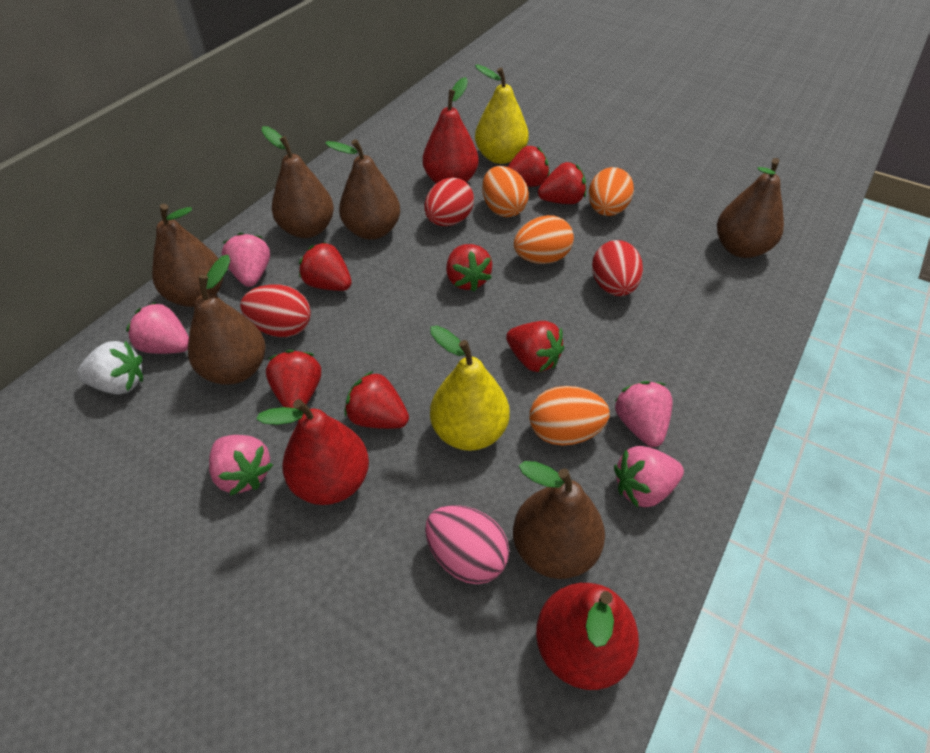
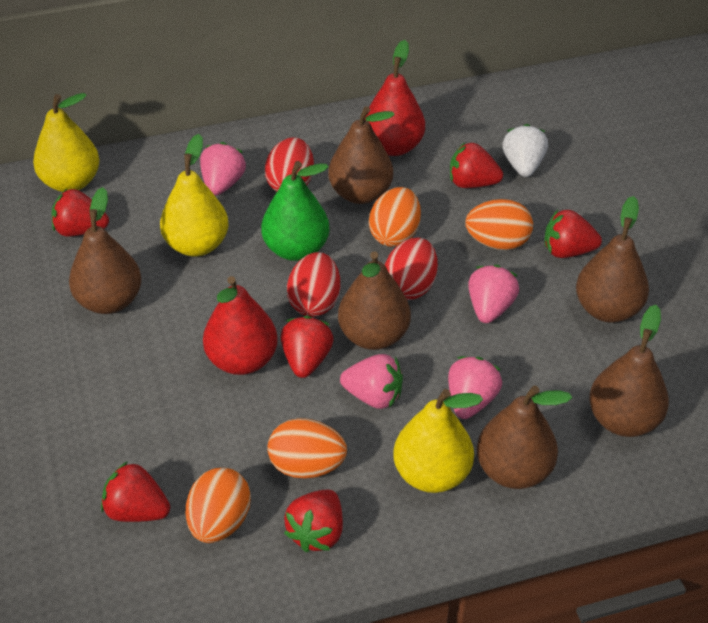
green pear: none = 0 -> [261,161,330,261] = 1
pink egg: [425,505,509,584] = 1 -> none = 0
pink strawberry: [126,302,189,354] [209,435,273,496] [222,233,270,287] [614,446,684,508] [615,381,673,447] = 5 -> [200,142,246,196] [340,354,403,409] [448,356,502,419] [468,265,519,323] = 4
red pear: [256,399,369,505] [423,77,478,183] [536,583,639,690] = 3 -> [203,276,278,375] [364,40,425,156] = 2
red strawberry: [266,350,321,408] [299,242,352,291] [344,371,409,429] [446,244,492,292] [506,321,564,372] [508,146,550,187] [538,162,586,204] = 7 -> [52,189,109,236] [101,461,170,522] [280,316,334,378] [284,489,343,552] [450,143,503,188] [544,210,602,258] = 6
yellow pear: [430,325,510,451] [475,65,529,164] = 2 -> [33,93,100,192] [160,134,229,257] [393,389,483,493] = 3

